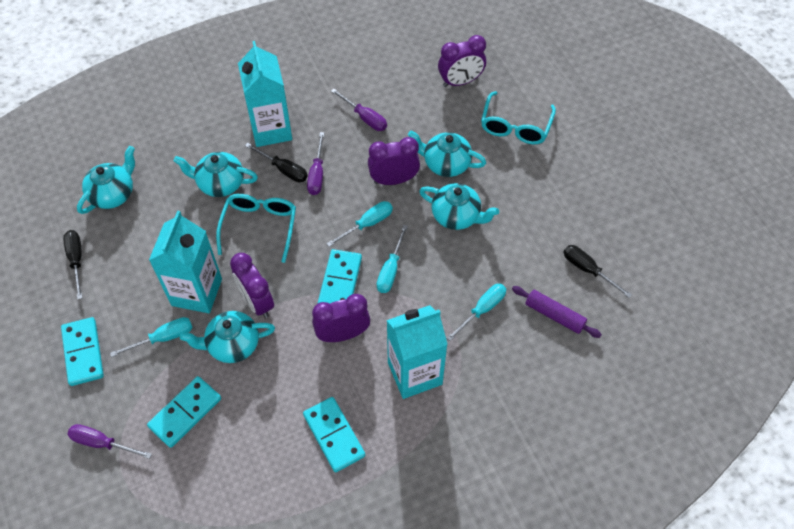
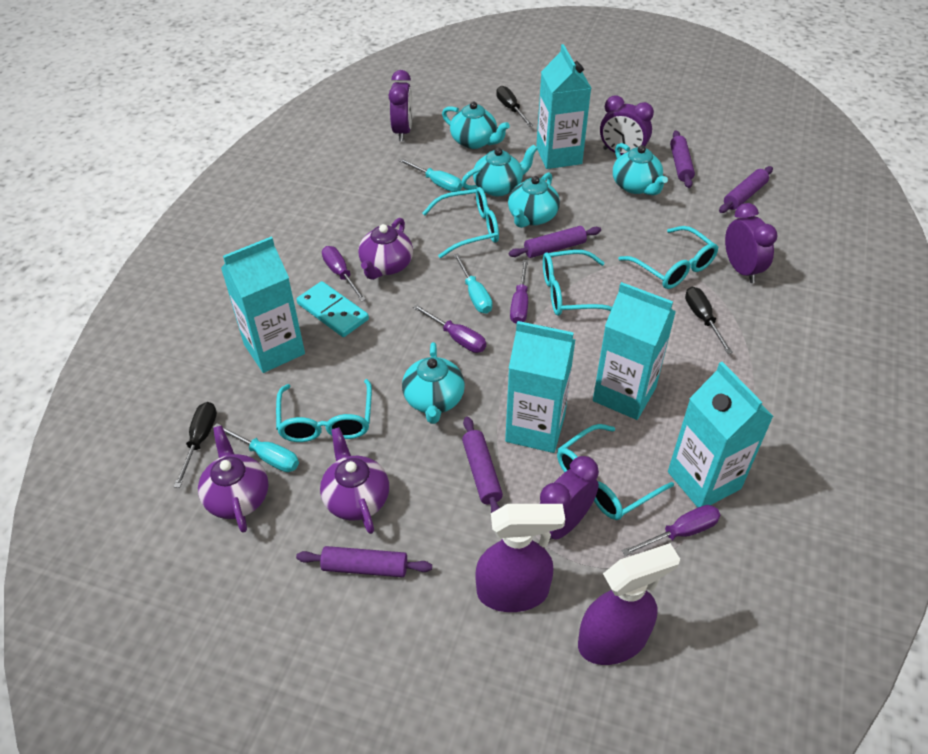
purple rolling pin: [512,286,602,338] = 1 -> [296,546,432,577] [462,417,503,513] [509,226,601,258] [670,130,695,188] [719,166,773,213] = 5
purple screwdriver: [67,424,152,459] [307,132,324,195] [331,89,387,131] = 3 -> [322,246,366,302] [413,304,486,353] [510,260,528,324] [622,505,720,556] = 4
purple spray bottle: none = 0 -> [475,504,565,612] [578,543,680,665] = 2
purple teapot: none = 0 -> [198,426,269,533] [320,427,389,534] [358,218,413,280] = 3
turquoise carton: [149,211,222,313] [238,41,292,147] [386,305,448,399] = 3 -> [221,237,305,373] [505,321,575,453] [536,44,591,169] [593,282,676,420] [668,362,774,508] = 5
turquoise domino: [61,317,104,386] [147,376,221,448] [303,397,365,473] [318,249,362,304] = 4 -> [296,281,369,337] = 1
turquoise glasses: [216,194,296,263] [481,91,556,144] = 2 -> [276,379,372,442] [423,187,499,258] [543,250,612,316] [557,424,674,520] [618,226,718,289] = 5
turquoise screwdriver: [110,317,193,357] [326,201,393,247] [377,225,408,293] [447,284,506,341] = 4 -> [213,423,299,472] [398,158,462,192] [453,253,493,314] = 3

